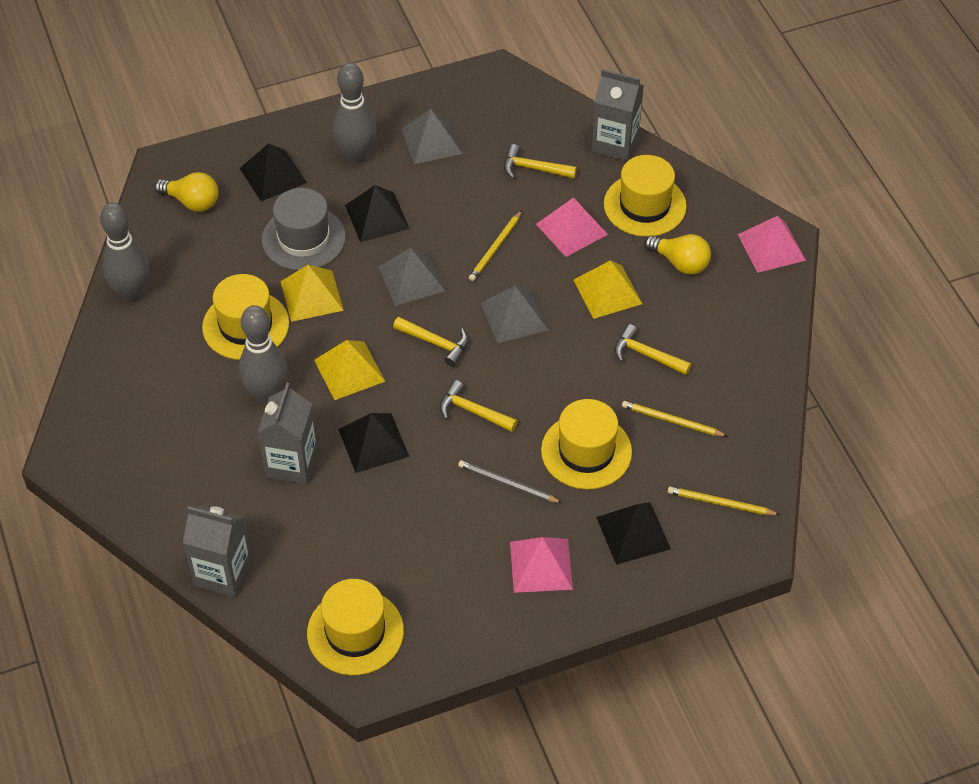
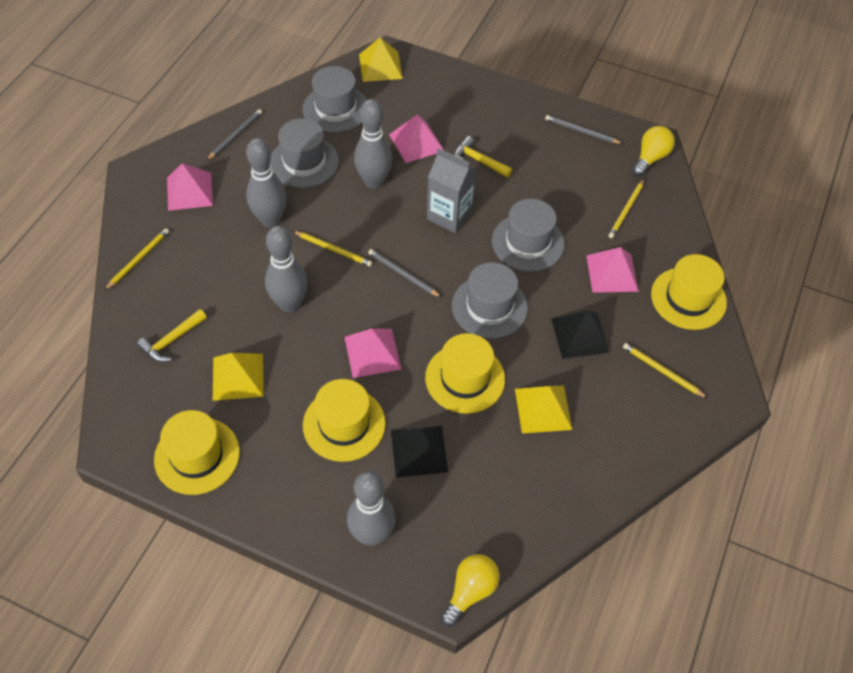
black pyramid: [240,143,307,201] [338,413,409,473] [345,185,410,242] [596,502,671,565] = 4 -> [391,426,448,477] [551,311,609,359] = 2
grey bowling pin: [100,203,150,303] [239,305,287,404] [333,63,376,164] = 3 -> [246,138,286,227] [265,226,307,312] [347,471,395,546] [354,99,392,189] = 4
grey carton: [183,505,252,597] [257,383,318,485] [592,69,644,161] = 3 -> [427,148,476,233] = 1
grey hat: [262,188,346,271] = 1 -> [270,118,339,188] [302,66,367,133] [452,262,528,339] [492,199,565,272] = 4
grey pencil: [458,460,562,503] = 1 -> [206,109,262,161] [368,249,441,297] [545,115,623,144] = 3
grey pyramid: [379,248,445,306] [402,109,463,164] [481,285,548,343] = 3 -> none = 0
pink pyramid: [510,537,573,593] [536,197,608,257] [738,216,806,273] = 3 -> [167,164,213,211] [344,328,401,378] [389,114,444,163] [586,247,639,293] = 4
yellow hammer: [393,317,468,367] [440,380,518,432] [504,144,577,179] [615,324,691,375] = 4 -> [137,309,207,362] [454,136,512,178] = 2
yellow pencil: [469,210,522,281] [622,401,727,437] [668,486,780,515] = 3 -> [104,229,169,291] [293,231,372,267] [608,179,644,238] [623,343,707,398] = 4

